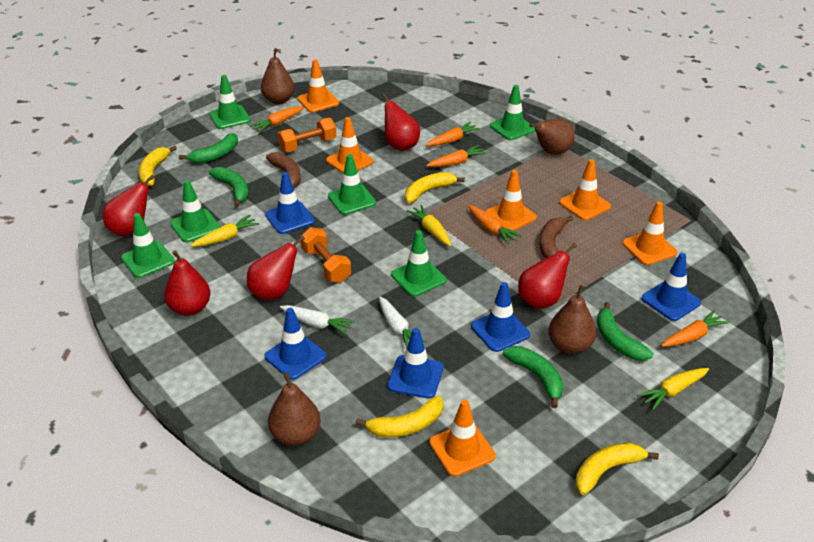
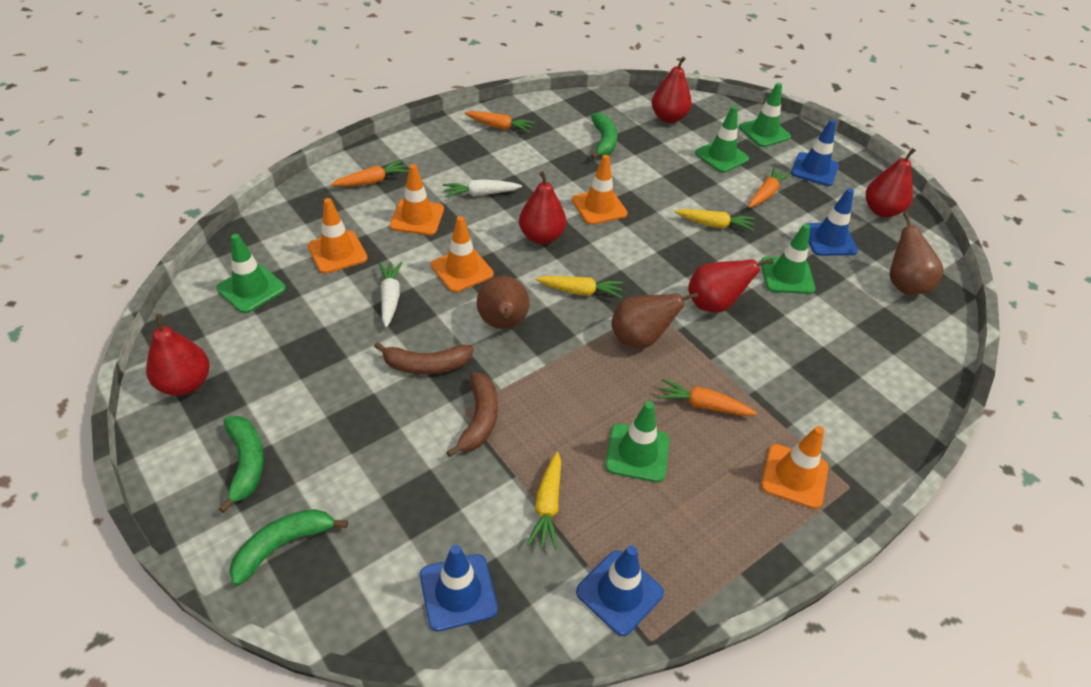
blue traffic cone: [265,172,315,234] [265,308,326,380] [387,328,444,399] [471,282,530,352] [642,253,701,321] = 5 -> [420,545,498,631] [576,545,664,636] [791,119,839,186] [805,188,858,256] = 4
brown pear: [261,48,295,104] [268,373,321,446] [529,118,575,155] [548,285,596,354] = 4 -> [477,276,529,329] [611,292,698,348] [890,212,944,295] = 3
green banana: [179,133,238,163] [209,167,249,207] [503,346,564,408] [597,302,653,361] = 4 -> [219,416,264,513] [229,509,348,586] [590,113,617,159] = 3
green traffic cone: [121,213,175,278] [170,180,220,242] [209,75,251,129] [328,154,376,215] [391,230,446,297] [490,85,535,140] = 6 -> [216,234,286,313] [605,401,670,482] [695,106,749,173] [739,83,791,147] [761,224,815,294] = 5
orange carrot: [250,106,304,132] [426,122,481,146] [426,145,487,167] [468,205,522,244] [661,310,730,347] = 5 -> [331,160,409,187] [464,111,535,133] [657,379,757,416] [749,167,792,208] = 4
orange dumbbell: [277,118,336,152] [300,227,351,283] = 2 -> none = 0
orange traffic cone: [297,59,339,113] [326,117,374,173] [429,400,496,477] [485,170,537,231] [559,159,611,220] [622,201,678,265] = 6 -> [308,198,368,274] [390,164,444,235] [431,216,494,292] [572,155,628,225] [761,426,828,509] = 5
yellow banana: [139,146,177,186] [355,396,443,438] [405,172,465,203] [576,443,659,495] = 4 -> none = 0

